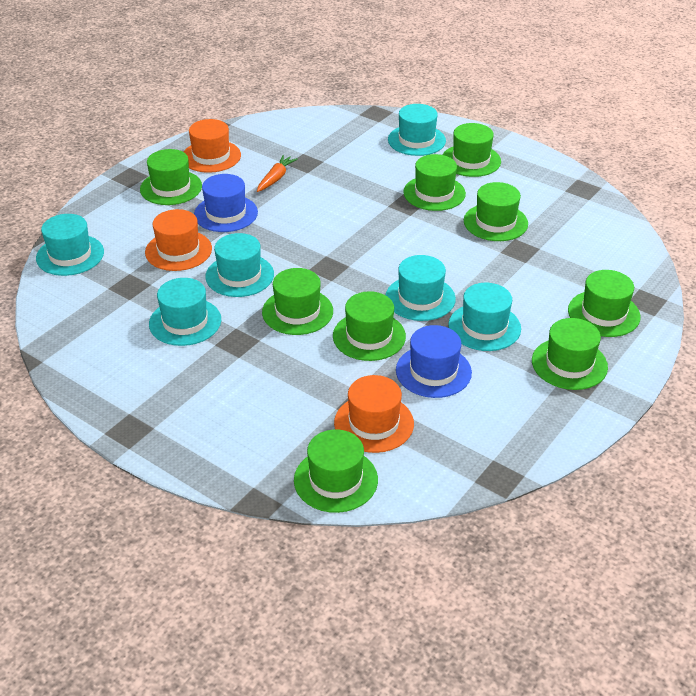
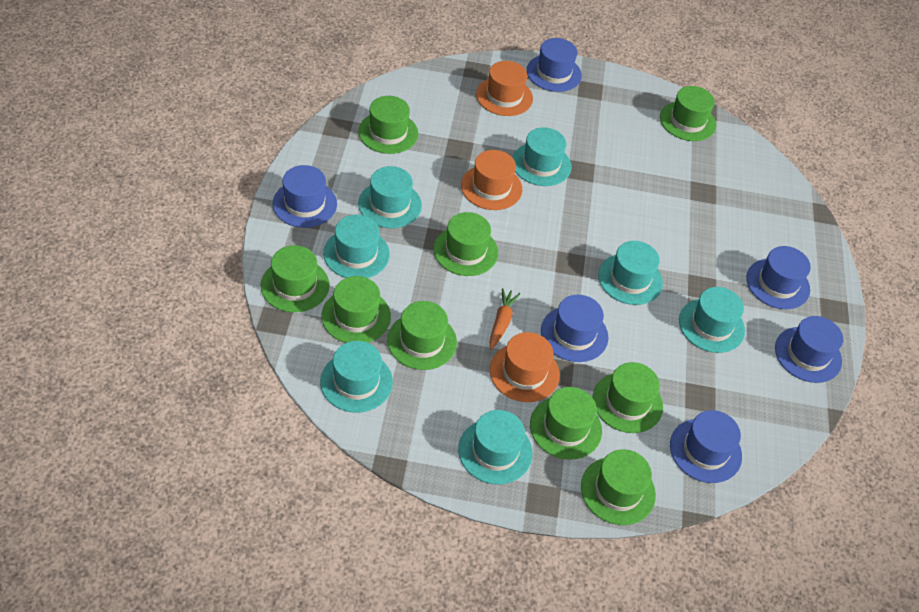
blue hat: [194,174,258,232] [396,325,472,398] = 2 -> [272,165,337,228] [527,38,582,92] [541,295,608,362] [670,410,742,483] [746,246,811,309] [775,316,843,383] = 6
turquoise hat: [36,214,104,276] [149,278,221,346] [205,233,274,297] [386,255,456,321] [388,104,446,156] [448,283,521,351] = 6 -> [320,341,393,412] [323,215,390,278] [358,166,422,228] [458,410,533,484] [512,127,571,186] [598,241,663,305] [679,287,745,353] = 7

